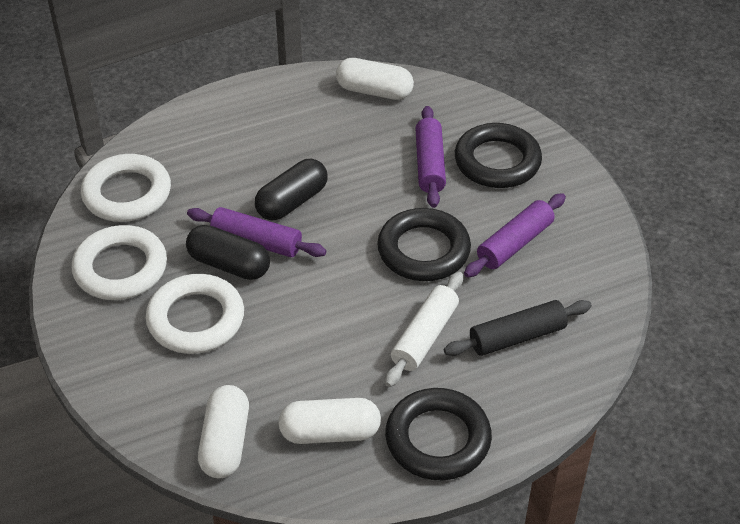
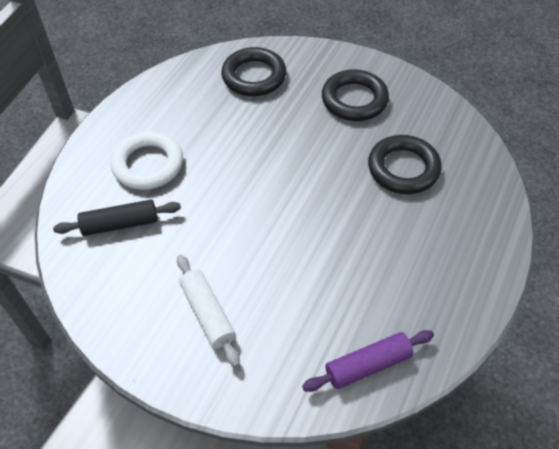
black capsule: [186,225,270,280] [255,159,328,220] = 2 -> none = 0
purple rolling pin: [187,207,326,257] [415,106,446,208] [464,193,566,278] = 3 -> [302,330,434,392] = 1
white capsule: [198,385,249,478] [278,398,381,444] [336,58,414,100] = 3 -> none = 0
white ring: [72,225,167,300] [81,154,171,222] [146,274,244,354] = 3 -> [111,131,183,190] = 1

